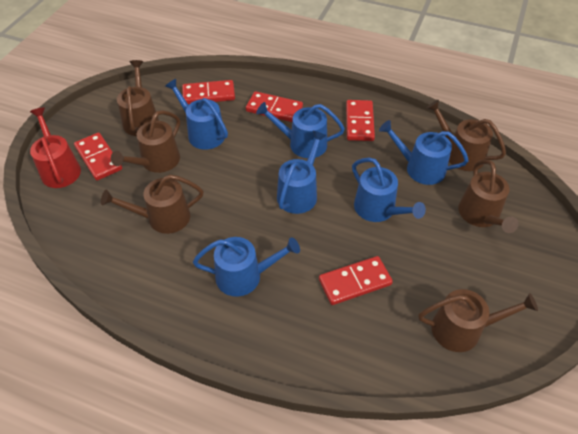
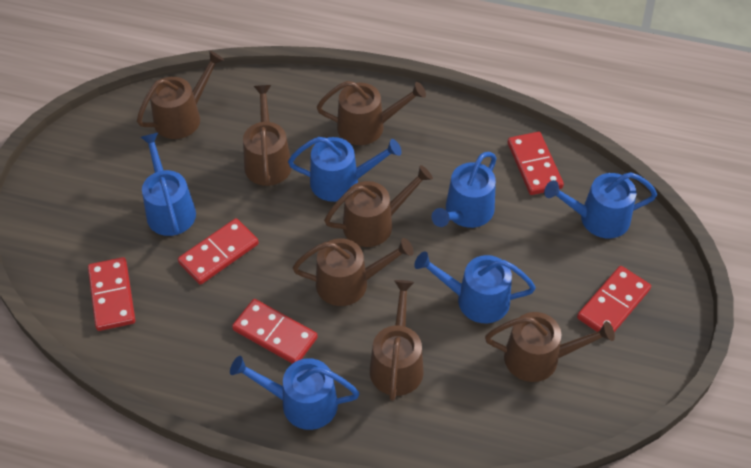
brown watering can: [101,174,204,234] [111,110,180,173] [117,60,159,136] [418,289,538,352] [426,100,506,171] [458,160,519,233] = 6 -> [137,51,224,139] [243,85,292,186] [293,238,414,306] [317,81,426,145] [324,165,433,247] [370,280,423,401] [485,312,615,382] = 7
red watering can: [30,108,81,188] = 1 -> none = 0

